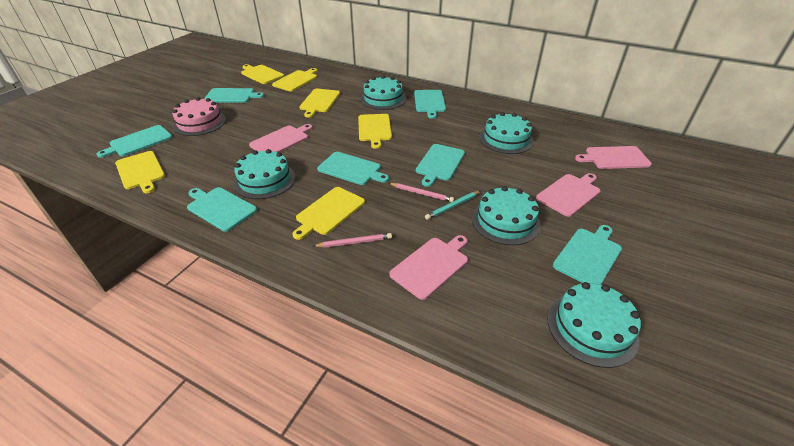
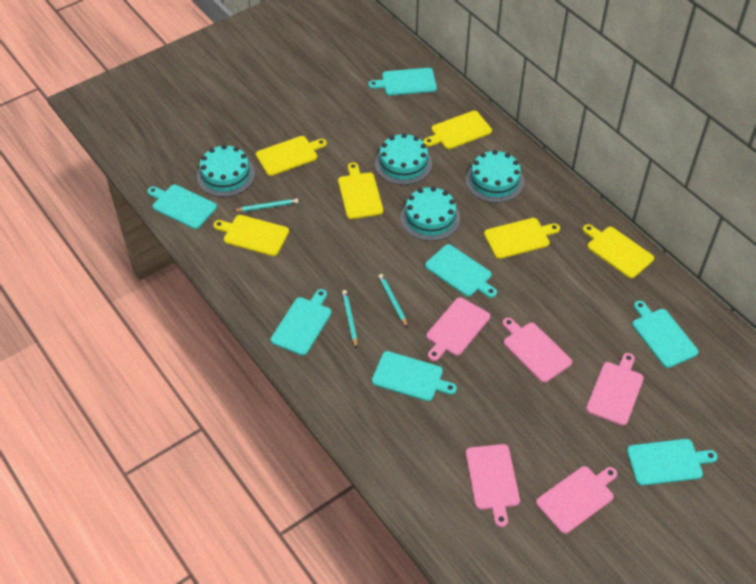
pink cake: [172,97,226,136] = 1 -> none = 0
pink cutting board: [249,124,313,152] [389,235,468,300] [536,173,600,217] [575,146,652,169] = 4 -> [426,297,490,361] [466,444,520,527] [502,318,572,383] [536,466,617,534] [586,353,644,426] = 5
pink pencil: [313,233,392,248] [389,183,454,202] = 2 -> none = 0
turquoise cake: [233,149,295,199] [360,76,406,110] [472,186,541,245] [480,112,534,154] [547,282,641,368] = 5 -> [197,145,255,197] [375,133,432,185] [400,186,460,241] [466,150,524,203] = 4
turquoise pencil: [425,191,480,220] = 1 -> [233,198,298,212] [342,290,357,349] [378,274,408,328] = 3

